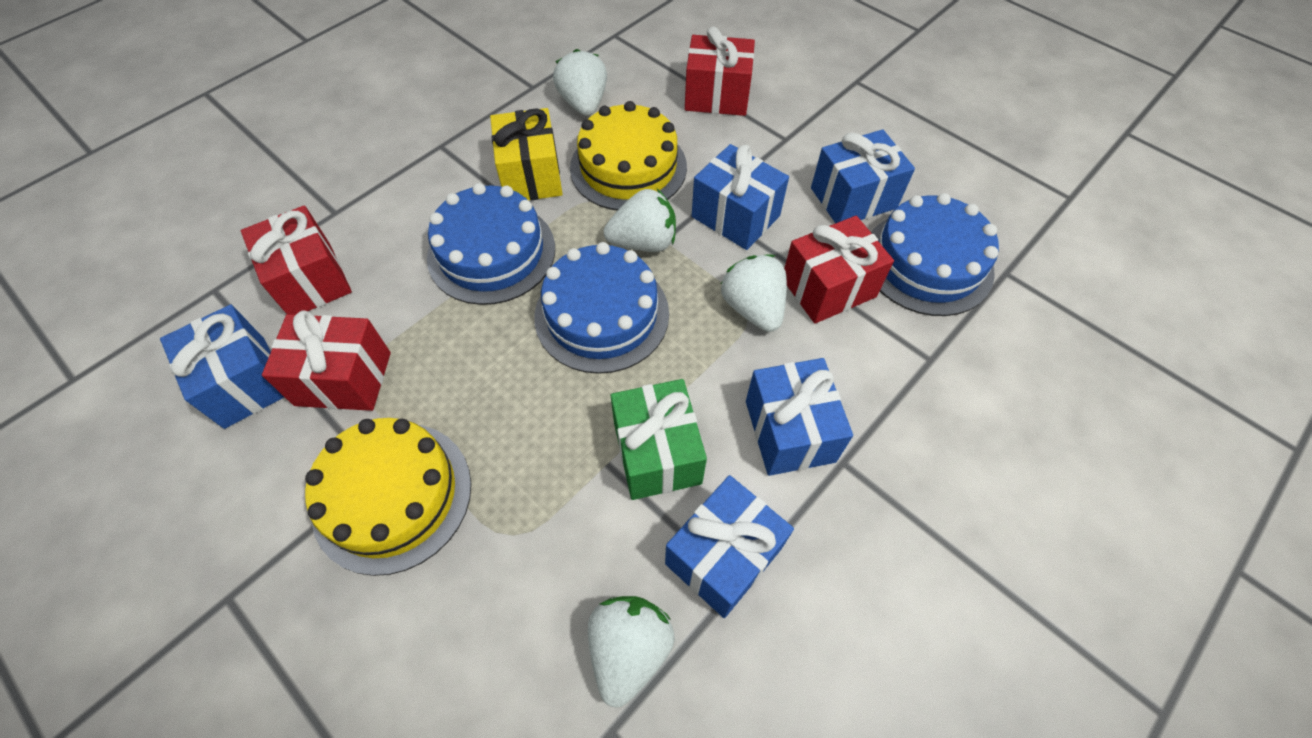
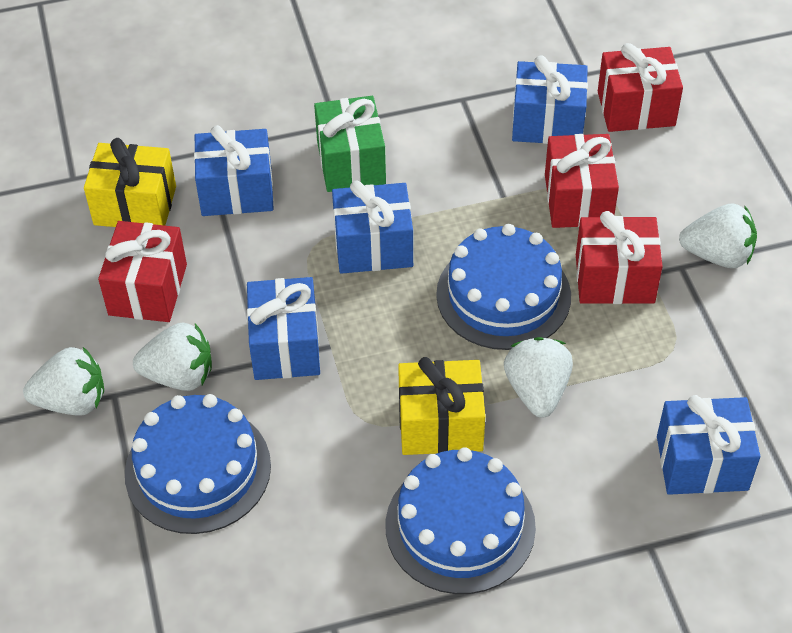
yellow cake: [305,418,471,576] [570,101,687,211] = 2 -> none = 0
yellow gift: [490,108,563,200] = 1 -> [84,138,176,227] [398,357,485,455] = 2

